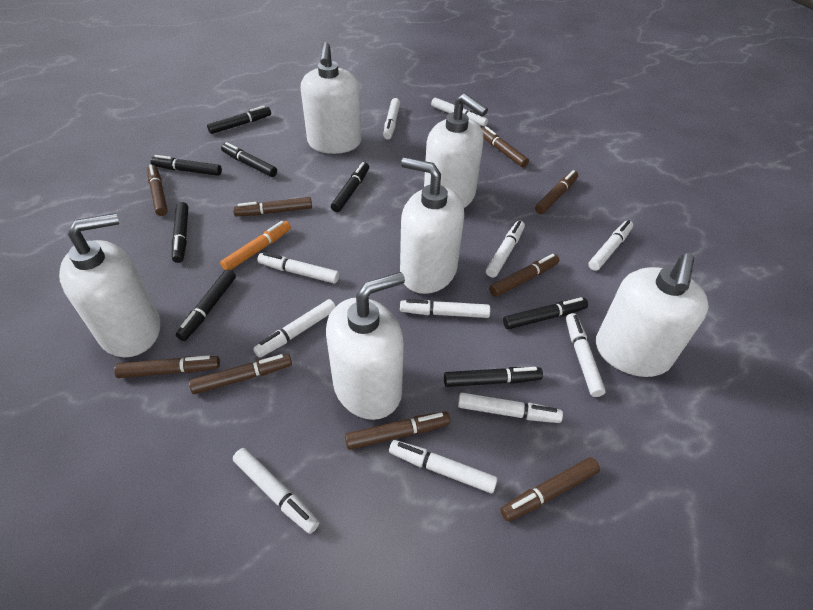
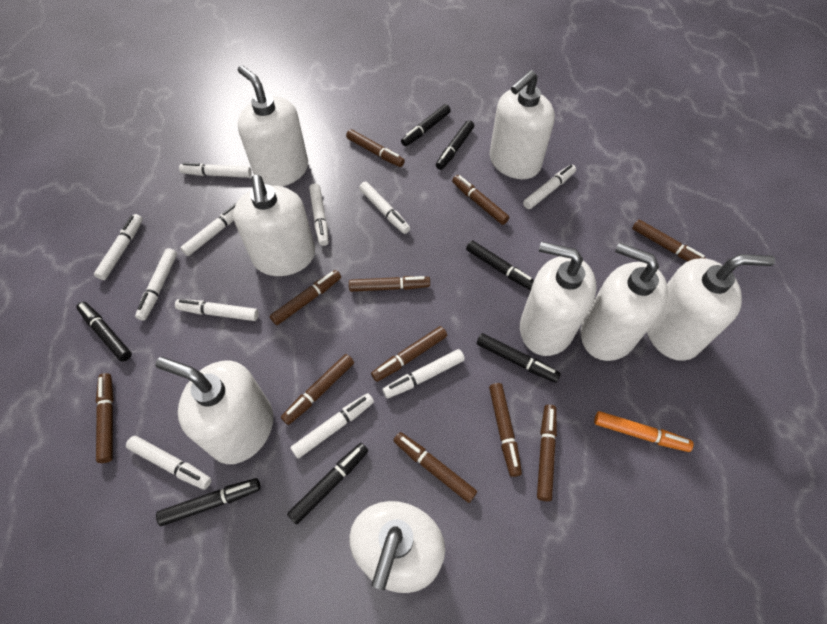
black marker: [151,155,222,176] [172,202,188,263] [176,269,236,341] [207,106,271,134] [221,142,277,177] [331,162,369,212] [444,367,543,387] [503,297,588,329] = 8 -> [76,302,132,362] [156,478,261,526] [287,443,368,524] [401,104,451,146] [436,120,474,170] [466,240,534,290] [477,333,561,383] = 7
brown marker: [114,355,220,378] [147,164,168,216] [189,354,292,394] [233,197,312,216] [345,411,450,450] [481,126,529,167] [489,254,559,297] [500,457,600,522] [535,170,578,214] = 9 -> [96,373,114,463] [270,270,341,325] [281,354,354,425] [346,129,405,167] [349,276,430,292] [371,326,447,382] [394,432,477,503] [452,175,509,225] [489,383,522,477] [537,404,557,501] [632,219,707,261] = 11
white soap dispenser: [59,213,160,357] [301,42,361,154] [326,272,405,420] [400,157,464,294] [424,94,488,208] [596,253,709,377] = 6 -> [155,357,273,464] [233,175,315,276] [237,65,308,187] [349,501,445,593] [490,70,555,179] [520,242,597,356] [581,242,668,361] [647,254,775,361] = 8

